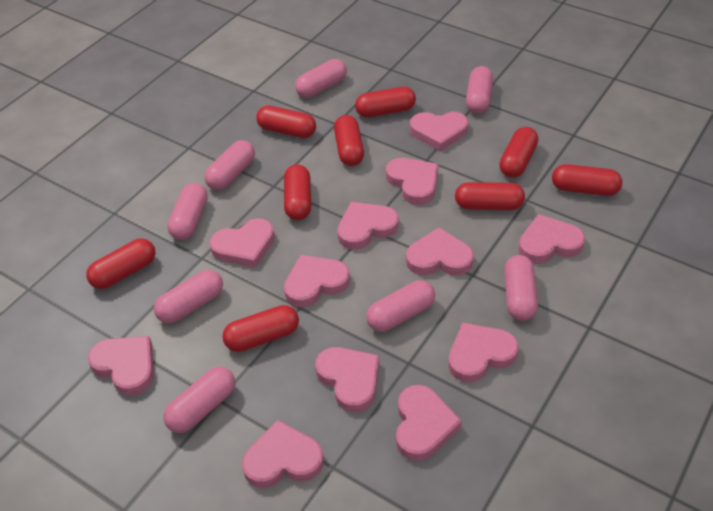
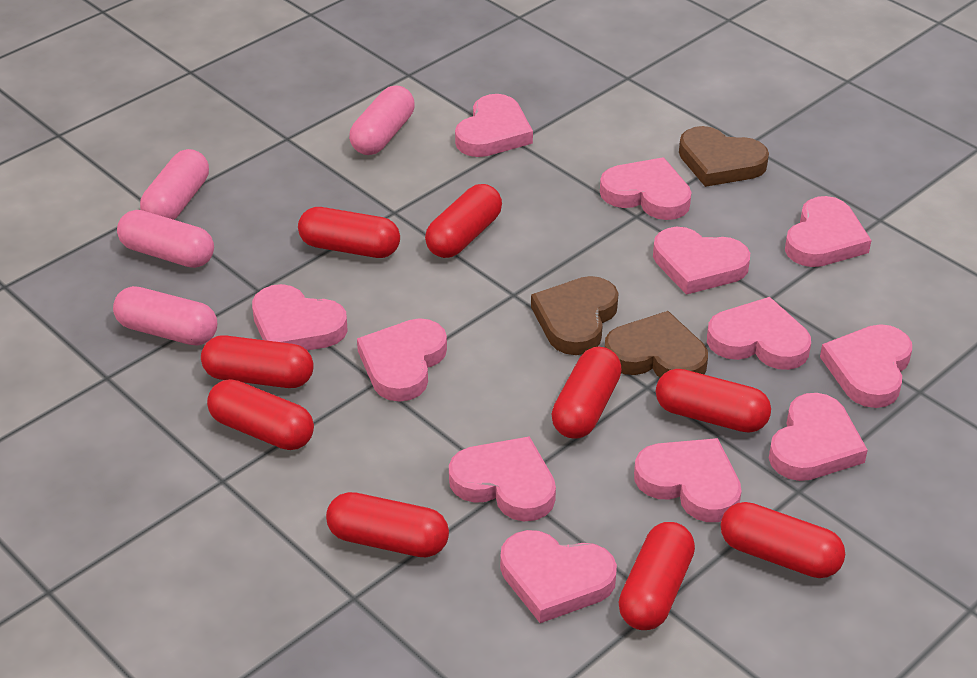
brown heart: none = 0 -> [531,276,618,355] [605,311,708,378] [679,126,769,187] = 3
pink capsule: [154,270,223,323] [163,367,235,433] [167,183,208,240] [204,140,255,190] [295,59,347,98] [366,280,435,332] [466,66,493,114] [504,255,538,321] = 8 -> [113,286,217,346] [117,210,214,268] [140,149,209,220] [349,85,415,155] = 4

